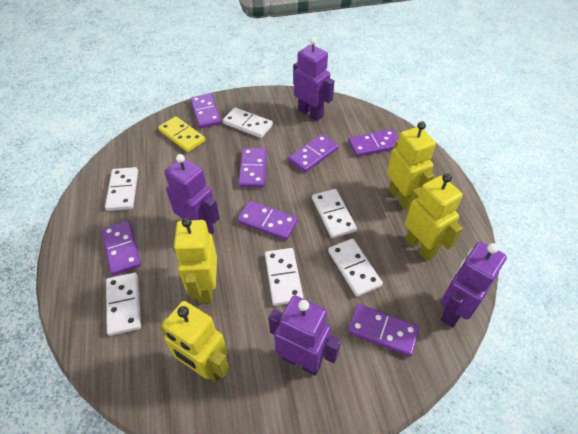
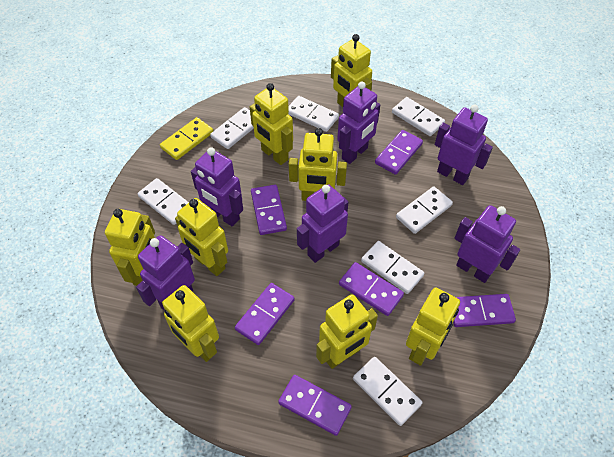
purple domino: [102,221,141,275] [190,93,221,128] [237,201,298,240] [238,148,267,188] [288,134,338,173] [348,129,399,157] [348,304,420,357] = 7 -> [235,283,295,345] [251,185,287,235] [278,375,352,436] [339,262,404,316] [375,130,423,175] [453,294,516,327] = 6
purple robot: [165,154,220,235] [269,295,341,376] [293,37,334,121] [441,241,507,328] = 4 -> [136,235,195,311] [191,147,243,227] [297,184,349,263] [337,81,380,164] [435,105,493,185] [454,205,520,283] = 6
white domino: [105,167,138,211] [106,273,141,336] [223,107,273,138] [265,248,303,306] [312,189,357,238] [328,239,383,297] = 6 -> [138,178,189,225] [210,107,254,149] [288,96,339,132] [353,357,422,426] [361,241,424,294] [392,97,445,136] [396,186,453,234] = 7
yellow robot: [159,301,229,382] [174,217,217,303] [387,121,436,210] [405,173,463,261] = 4 -> [105,209,155,286] [162,285,219,362] [175,198,228,276] [250,83,293,165] [289,128,347,201] [316,294,378,369] [331,34,372,107] [406,287,460,366] = 8

